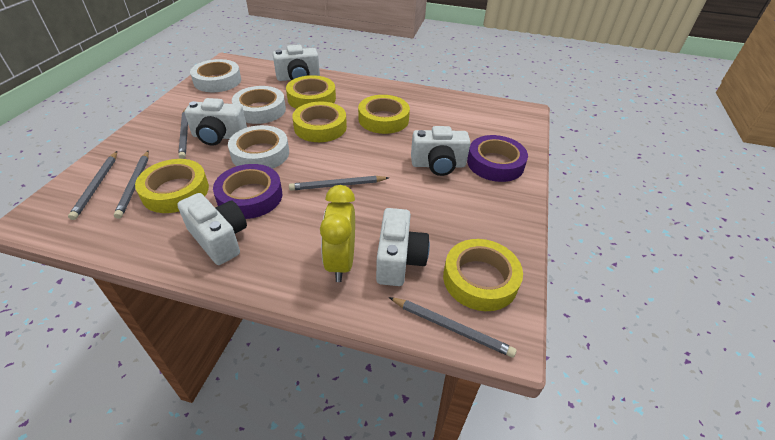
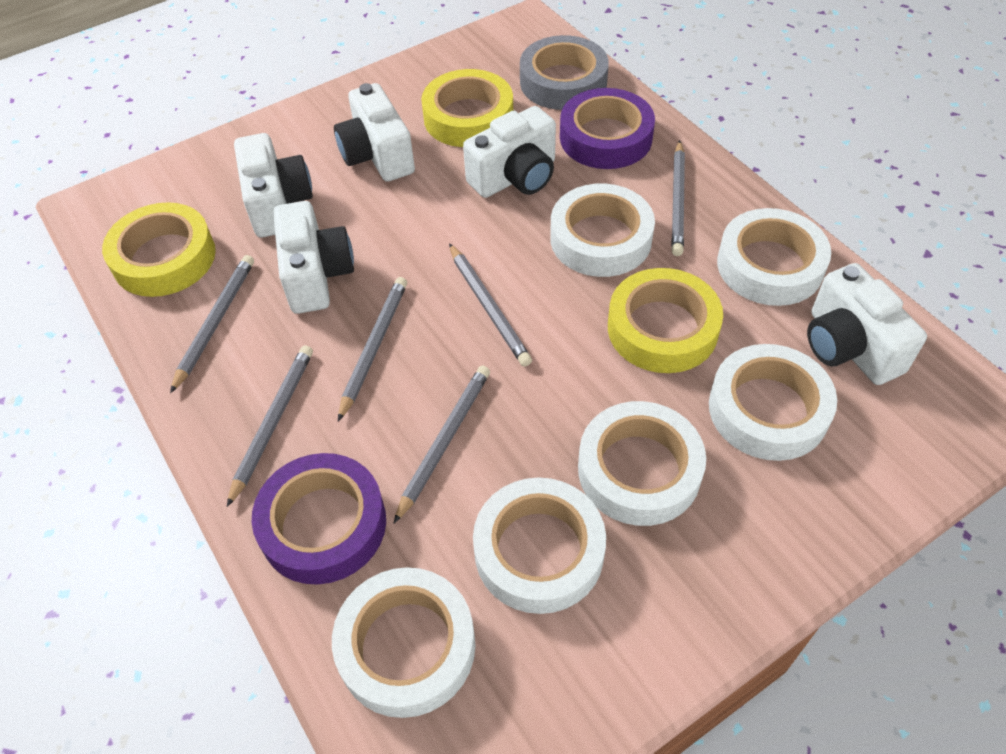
grey pencil: [68,151,117,220] [114,151,149,219] [178,108,188,159] [289,176,389,191] [389,297,517,358] = 5 -> [170,255,254,393] [227,345,313,507] [338,277,407,421] [394,365,490,523] [449,243,532,367] [671,140,685,256] = 6
grey tape: none = 0 -> [520,35,609,110] = 1
white tape: [190,59,241,92] [228,125,289,169] [232,86,286,124] = 3 -> [332,567,476,718] [473,477,606,614] [550,183,655,277] [578,401,706,526] [709,344,837,461] [717,208,831,306] = 6
yellow clock: [320,185,355,282] = 1 -> none = 0
yellow tape: [135,159,209,213] [286,75,336,109] [292,101,347,142] [358,95,410,134] [443,239,523,311] = 5 -> [102,202,216,297] [421,69,513,147] [608,268,723,373] = 3

